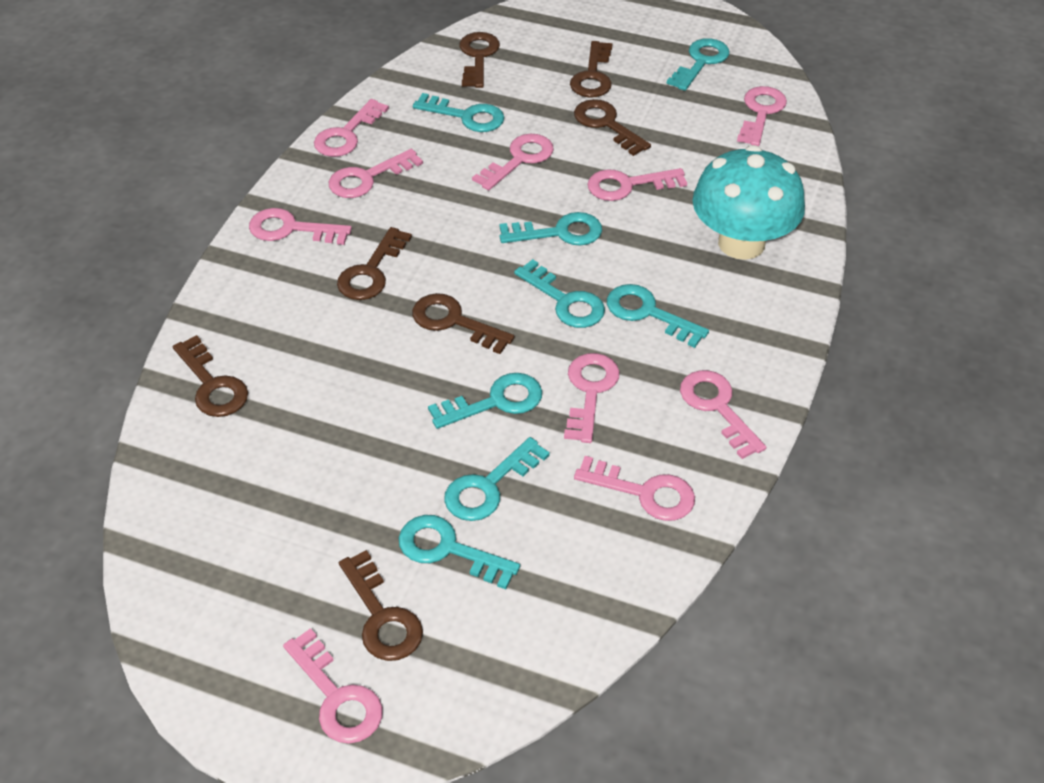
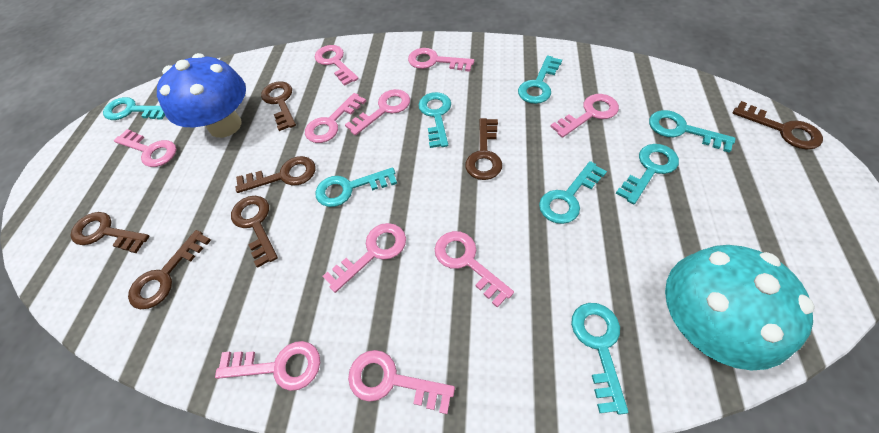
blue mushroom: none = 0 -> [157,53,246,138] = 1

